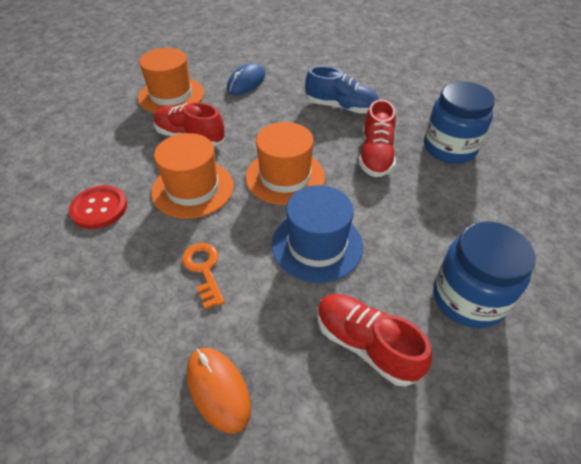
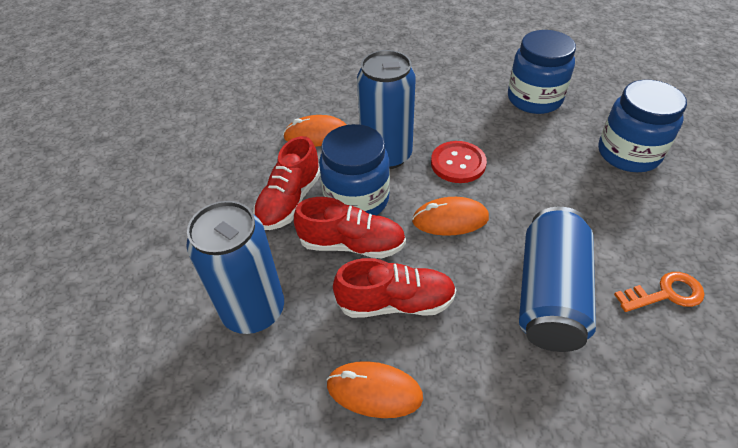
blue can: none = 0 -> [186,201,284,334] [357,50,416,169] [519,207,596,352] = 3
blue hat: [272,185,363,283] = 1 -> none = 0
blue jar: [424,81,495,163] [433,221,536,328] = 2 -> [319,124,390,215] [508,30,576,114] [598,80,687,172] = 3
blue mouse: [227,63,265,95] = 1 -> none = 0
blue shoe: [305,66,379,114] = 1 -> none = 0
orange hat: [138,48,204,113] [151,133,234,219] [245,122,325,205] = 3 -> none = 0
orange mouse: [187,348,251,434] = 1 -> [283,115,347,147] [326,361,423,418] [412,197,489,236] = 3

